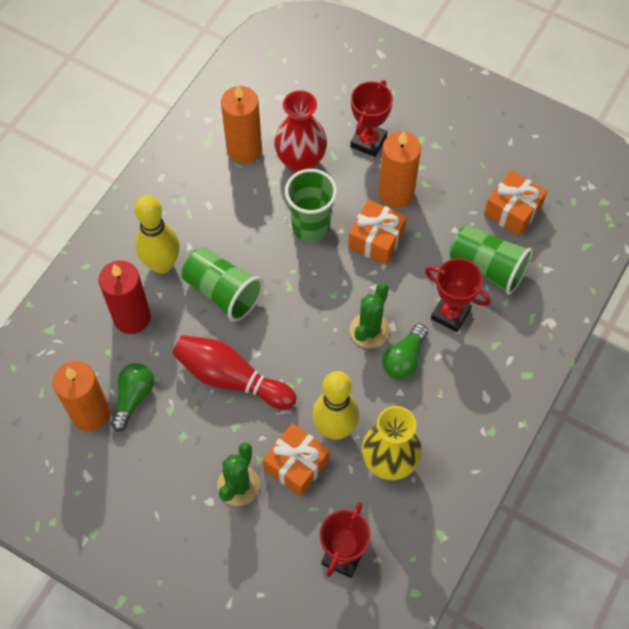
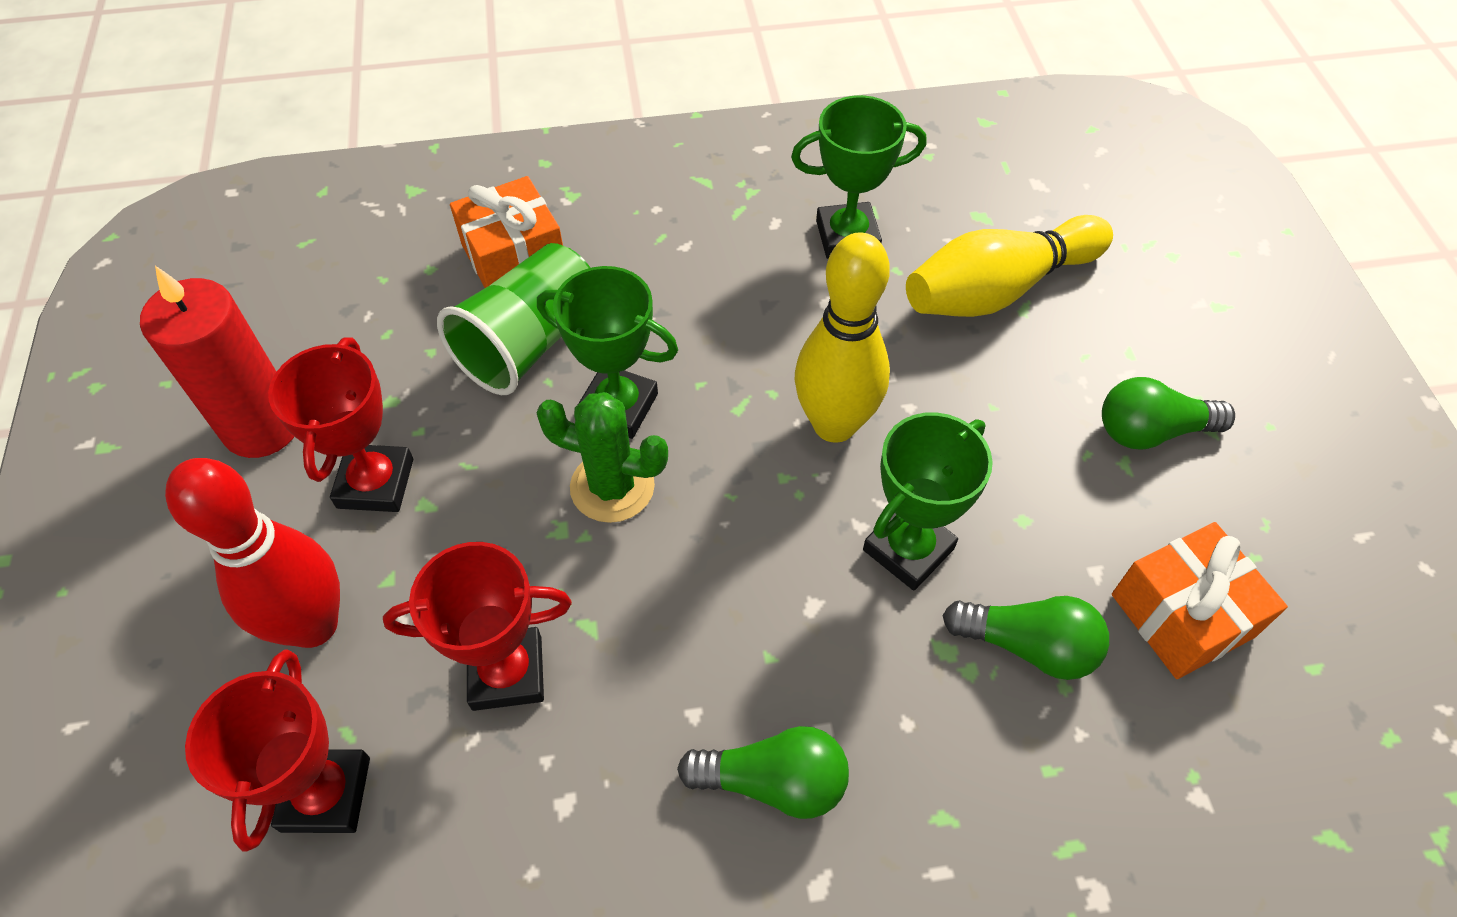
green cactus: [217,442,260,506] [350,282,390,348] = 2 -> [536,392,668,523] = 1
green cup: [182,247,263,322] [285,169,337,242] [449,225,533,295] = 3 -> [437,243,590,395] = 1
green light bulb: [111,363,154,431] [382,324,428,379] = 2 -> [677,726,849,819] [942,596,1109,680] [1102,377,1235,449] = 3
green trophy: none = 0 -> [537,266,678,439] [791,95,926,259] [863,412,993,591] = 3
orange candle: [53,361,110,432] [221,85,262,163] [379,131,421,208] = 3 -> none = 0
orange gift: [263,423,330,497] [348,200,407,265] [484,170,547,236] = 3 -> [450,176,563,288] [1112,522,1288,679] = 2
red vase: [274,90,327,173] = 1 -> none = 0
yellow vase: [362,406,422,480] = 1 -> none = 0

